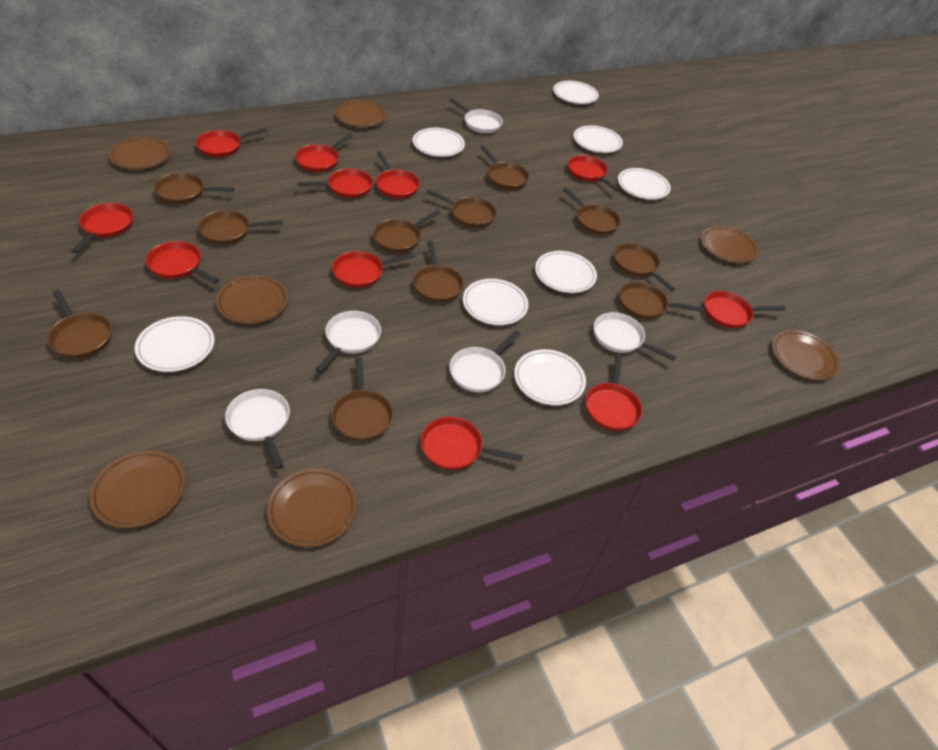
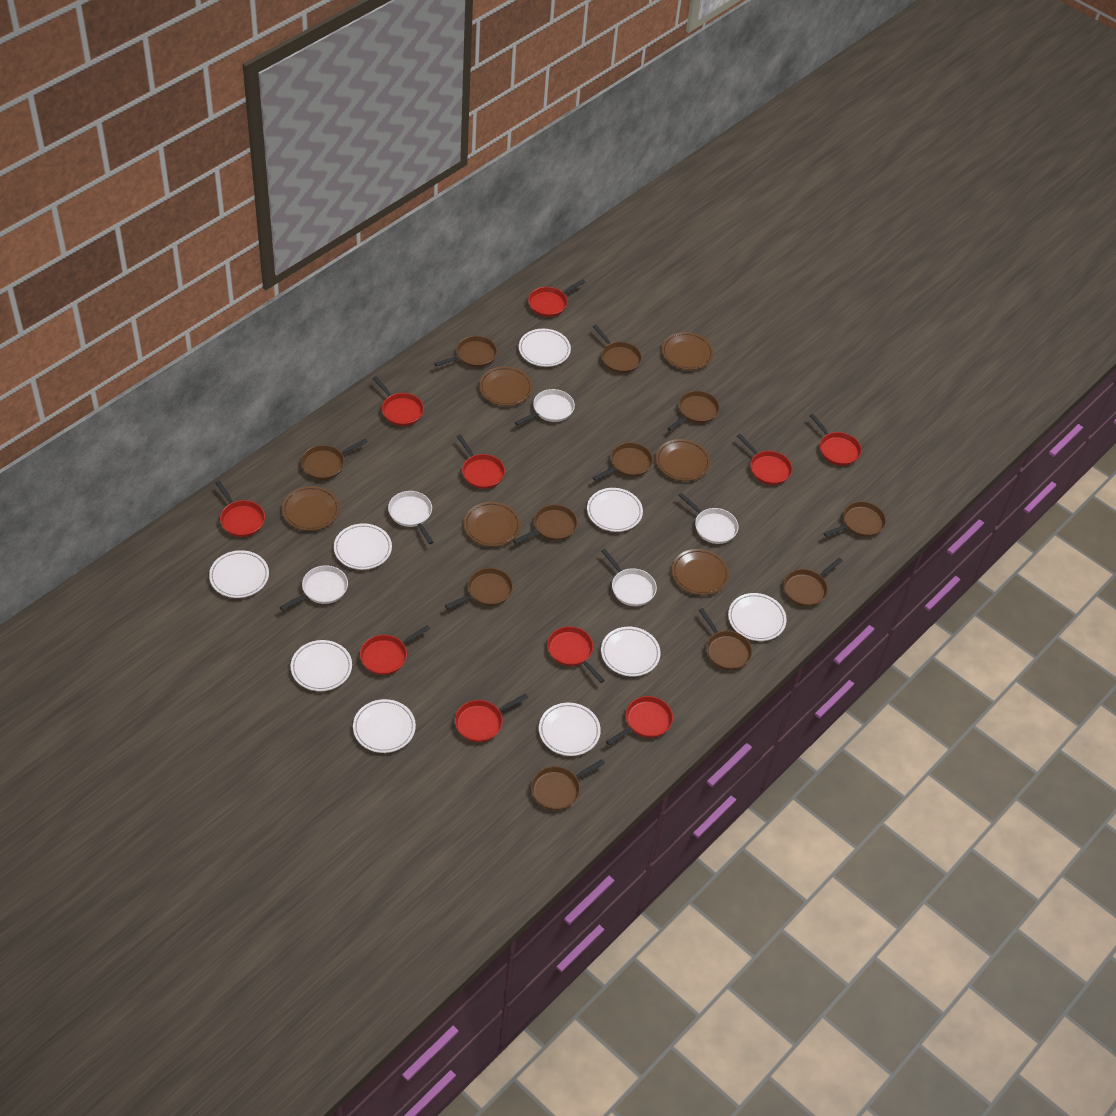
brown plate: [89,450,186,528] [109,137,171,169] [216,275,288,324] [267,468,357,547] [335,100,387,127] [701,226,758,263] [772,330,840,380] = 7 -> [282,486,340,531] [464,502,521,547] [479,366,533,406] [656,439,710,481] [662,332,714,370] [672,549,729,595] = 6
red pan: [71,203,133,253] [146,241,219,284] [196,128,267,157] [295,134,353,172] [297,169,373,198] [332,251,414,288] [376,151,420,199] [421,417,523,470] [568,155,620,191] [585,354,642,431] [704,291,785,328] = 11 -> [216,481,265,537] [360,625,430,675] [372,376,424,426] [455,694,528,742] [456,434,505,489] [528,280,585,317] [547,626,605,683] [606,696,673,745] [737,434,792,485] [809,413,862,466] = 10
white plate: [135,316,214,372] [413,128,465,157] [463,279,528,325] [514,349,586,405] [535,251,597,293] [553,81,598,104] [574,125,623,153] [618,168,671,200] = 8 -> [209,550,269,598] [291,640,352,691] [334,523,392,570] [353,699,416,753] [519,329,571,367] [539,703,601,756] [587,488,643,532] [601,627,661,676] [728,593,787,641] = 9

